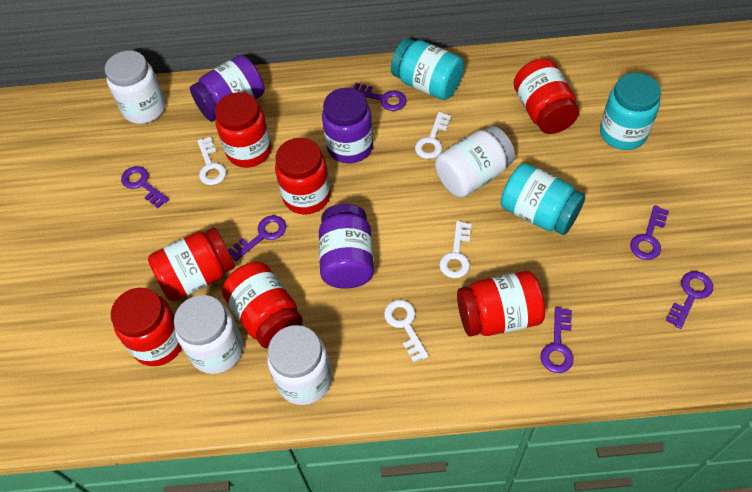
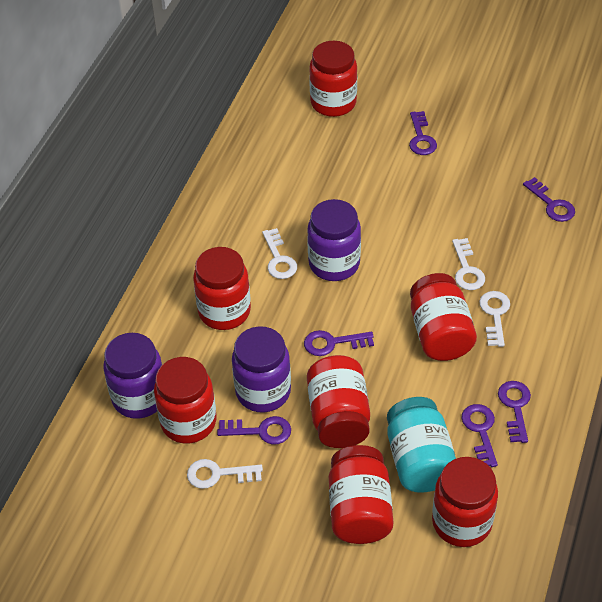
turquoise jar: [391,38,464,100] [501,163,585,235] [600,73,661,150] = 3 -> [387,397,456,493] = 1
white jar: [105,50,166,124] [174,295,243,374] [267,325,332,405] [435,126,515,198] = 4 -> none = 0

